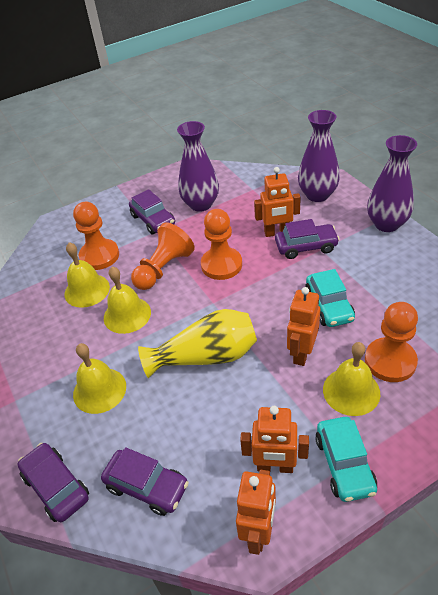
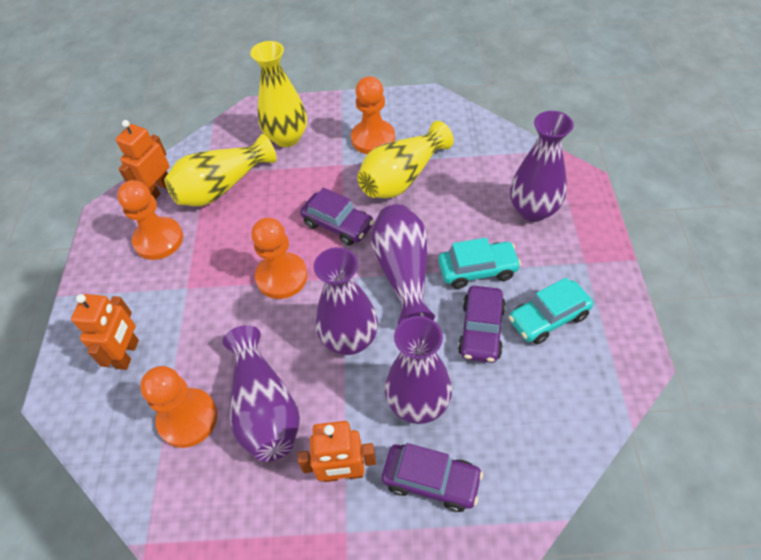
orange robot: [236,470,276,555] [240,406,309,473] [254,167,301,237] [287,287,320,366] = 4 -> [71,294,139,370] [116,120,170,199] [297,421,376,482] = 3
purple car: [18,443,89,522] [101,447,189,516] [129,189,175,234] [275,219,340,259] = 4 -> [300,188,374,246] [382,443,483,512] [458,286,506,363] = 3
purple vase: [177,121,219,212] [298,110,340,202] [367,135,417,232] = 3 -> [223,325,300,462] [314,247,378,355] [371,204,435,325] [385,316,452,424] [510,111,574,222] = 5
yellow bell: [64,242,110,308] [73,343,126,414] [104,266,151,334] [323,342,380,416] = 4 -> none = 0
yellow vase: [138,309,257,378] = 1 -> [164,134,277,206] [250,41,307,147] [357,121,454,198] = 3

